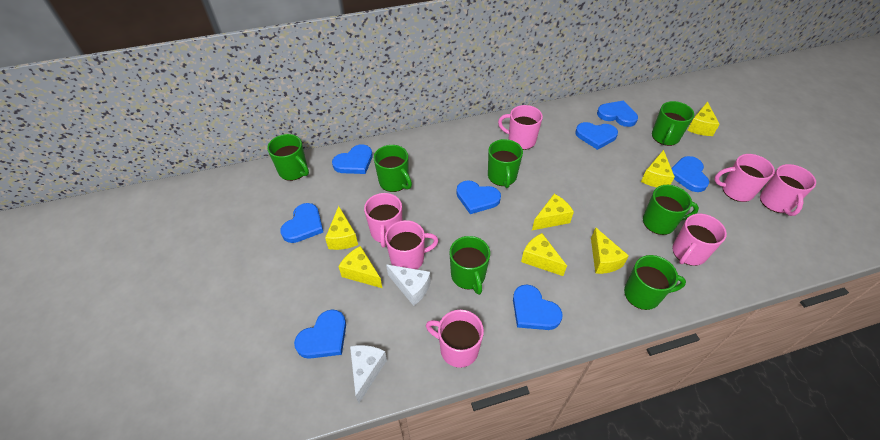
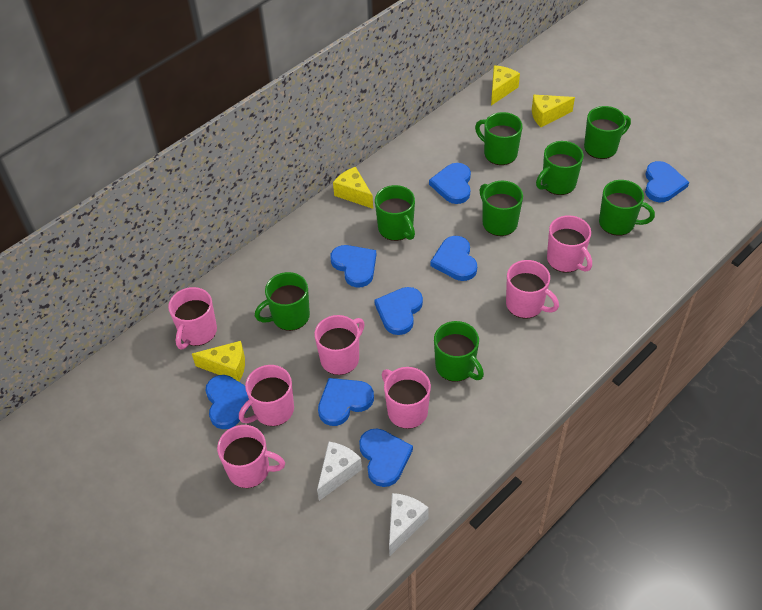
green mug: [267,134,309,181] [374,145,412,192] [450,236,490,295] [488,139,523,188] [624,255,686,310] [643,185,699,235] [652,101,694,146] = 7 -> [255,272,310,331] [375,185,415,241] [434,321,484,382] [475,112,523,165] [480,181,523,236] [536,141,583,195] [584,106,631,159] [599,180,655,236] = 8
yellow cheese: [325,206,358,250] [338,246,382,288] [521,233,567,276] [532,194,574,230] [591,227,629,274] [641,150,675,187] [687,102,720,136] = 7 -> [192,341,245,382] [333,167,373,209] [491,65,520,105] [532,95,575,127] = 4

